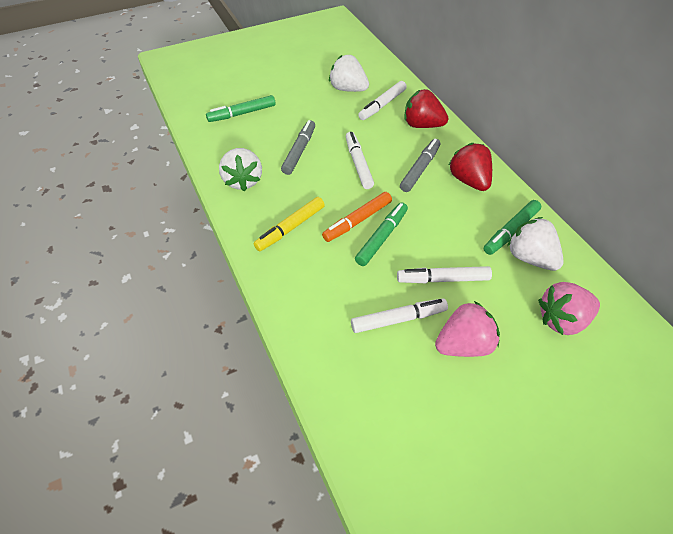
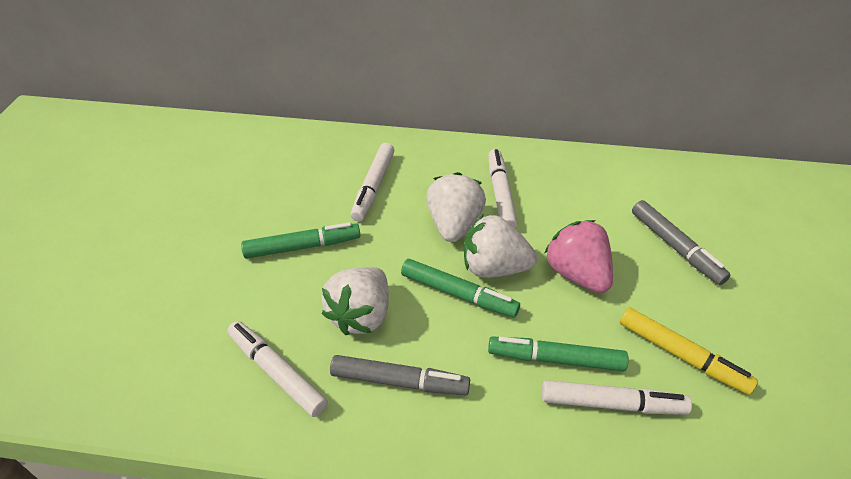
orange marker: [322,192,392,242] = 1 -> none = 0
pink strawberry: [435,301,500,357] [538,282,600,335] = 2 -> [544,220,613,293] = 1
red strawberry: [404,89,448,128] [449,143,492,191] = 2 -> none = 0

